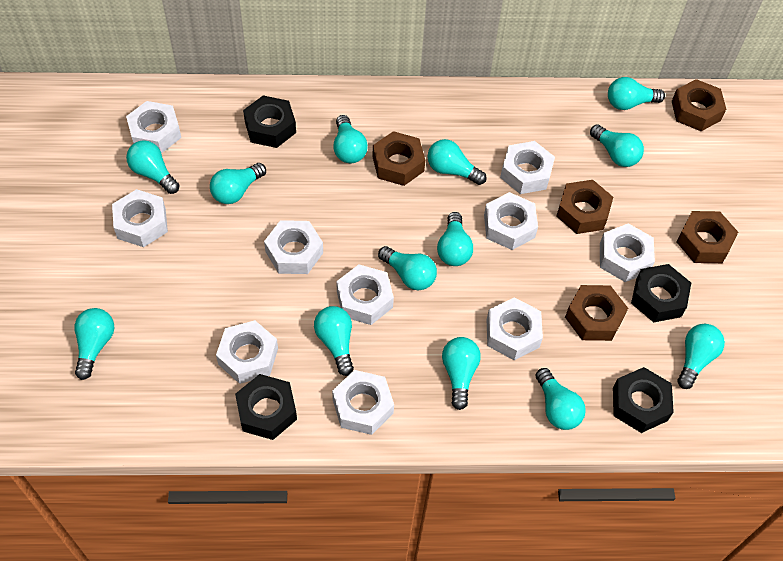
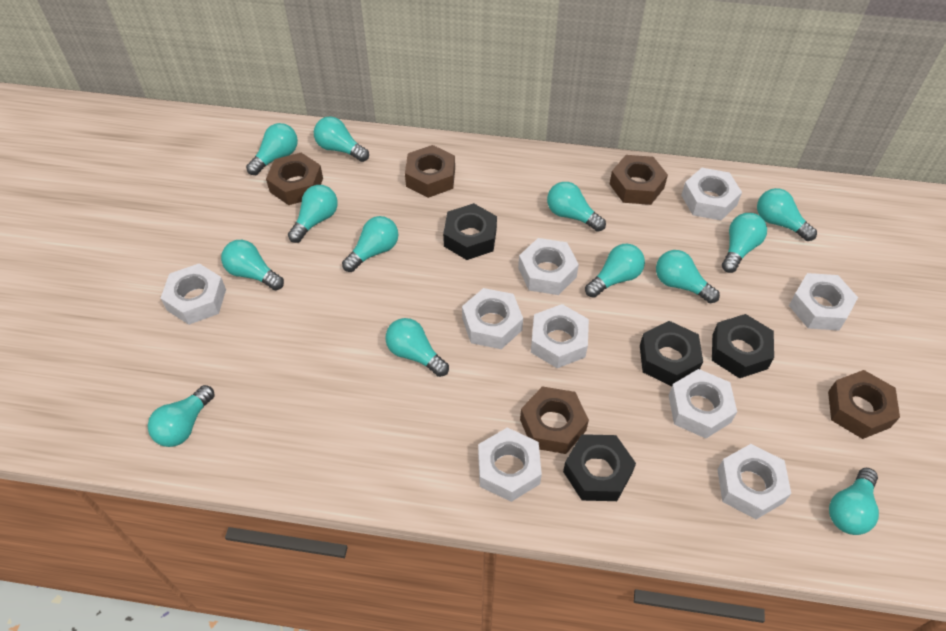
white nut: [112,189,168,247] [126,101,181,153] [216,320,278,384] [264,220,323,274] [332,370,394,435] [336,265,394,325] [484,192,538,250] [486,297,543,360] [500,141,555,194] [600,223,655,282] = 10 -> [161,263,226,325] [462,288,523,349] [478,427,542,502] [518,238,579,295] [531,304,589,368] [669,369,737,438] [681,168,742,220] [717,444,791,519] [789,273,858,331] = 9

